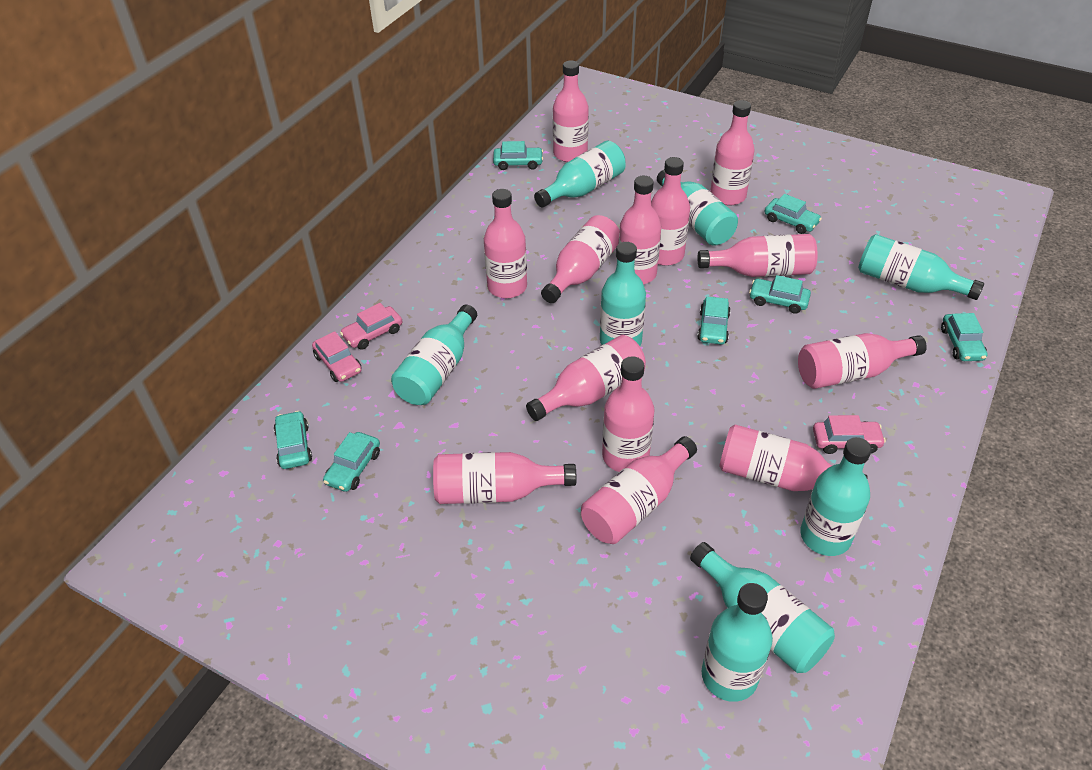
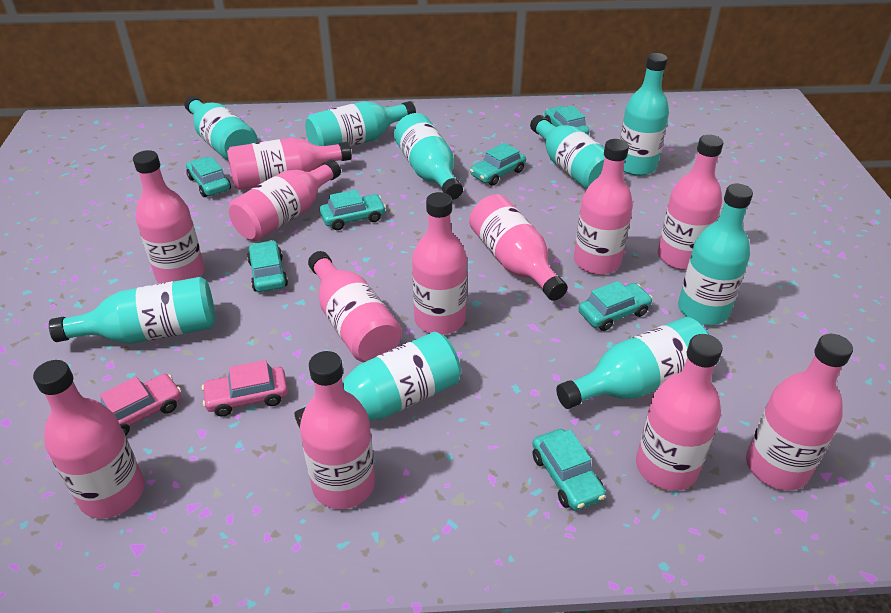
pink bottle: [433,452,576,504] [484,189,527,298] [526,335,646,421] [541,215,620,303] [553,60,589,162] [581,436,697,544] [602,356,655,472] [619,176,661,284] [651,157,690,266] [698,234,818,277] [710,100,755,205] [719,425,868,491] [798,333,927,389] = 13 -> [33,360,144,519] [133,150,205,284] [227,138,352,190] [229,159,341,241] [300,351,375,509] [308,251,402,362] [412,192,467,335] [469,194,568,301] [574,139,633,275] [636,334,723,491] [658,135,723,270] [746,334,853,491] = 12
pink car: [312,331,362,382] [340,303,402,350] [813,415,886,454] = 3 -> [100,374,181,436] [202,360,288,417] = 2
turquoise bottle: [391,305,477,405] [534,141,626,207] [600,242,646,346] [657,170,738,246] [690,542,835,673] [702,583,773,702] [800,437,872,556] [858,234,984,300] = 8 -> [49,277,215,344] [184,96,258,161] [294,332,461,428] [305,101,416,147] [394,113,463,200] [530,115,605,190] [556,317,709,409] [620,53,669,176] [678,184,753,325] = 9

